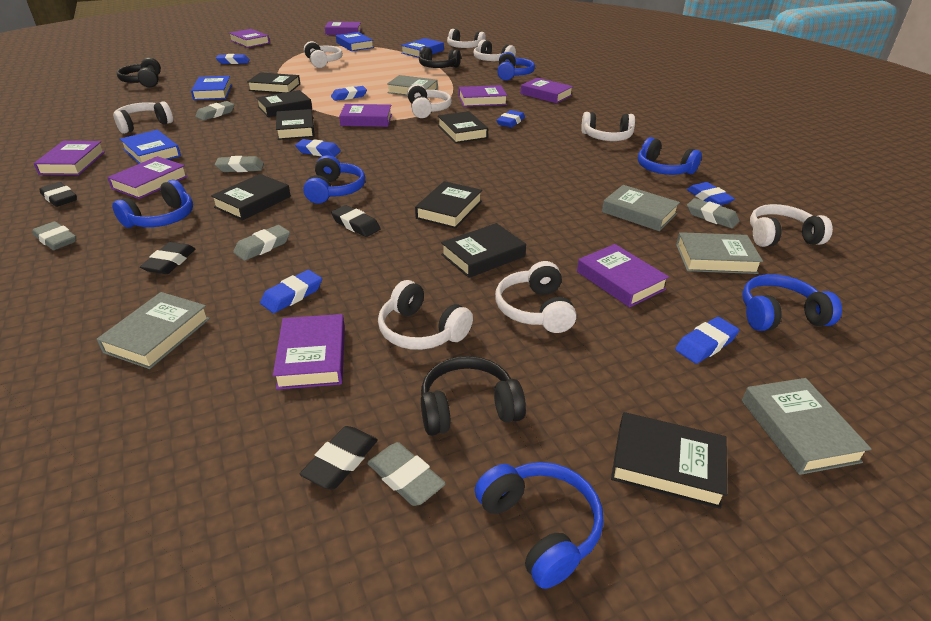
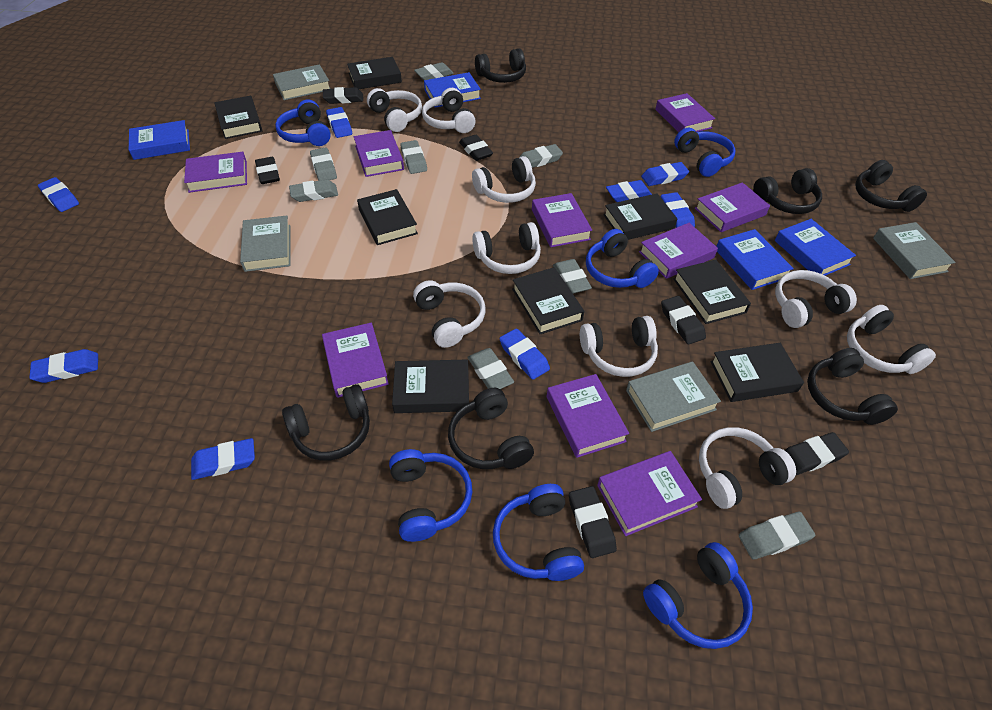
black eraser: [39,182,77,207] [140,242,195,274] [300,426,378,489] [331,205,381,237] = 4 -> [255,157,280,184] [323,87,363,104] [459,135,493,161] [569,486,617,558] [661,296,706,344] [785,432,849,475] = 6
black headphones: [117,57,161,87] [419,47,461,68] [421,356,526,436] = 3 -> [282,384,370,460] [448,388,534,469] [475,48,526,83] [753,168,822,214] [807,348,898,425] [855,160,927,212] = 6
blue eraser: [216,54,250,64] [260,270,322,313] [295,139,341,157] [331,86,367,101] [497,110,525,128] [675,317,739,364] [687,182,735,205] = 7 -> [29,349,98,383] [38,177,79,212] [191,438,255,480] [326,107,352,138] [499,328,550,380] [606,180,652,202] [641,162,689,186] [661,192,695,228] = 8
grey book: [97,292,210,369] [387,75,438,98] [602,185,680,231] [676,232,763,274] [742,378,871,475] = 5 -> [240,215,291,272] [273,64,330,100] [626,361,721,432] [873,222,955,279] = 4
grey eraser: [32,221,76,250] [195,101,234,121] [215,156,264,172] [233,225,290,261] [367,442,446,506] [687,198,739,228] = 6 -> [289,179,338,202] [310,147,337,181] [400,140,427,174] [414,62,454,80] [467,348,514,389] [520,144,563,168] [553,259,592,294] [739,512,815,560] = 8

